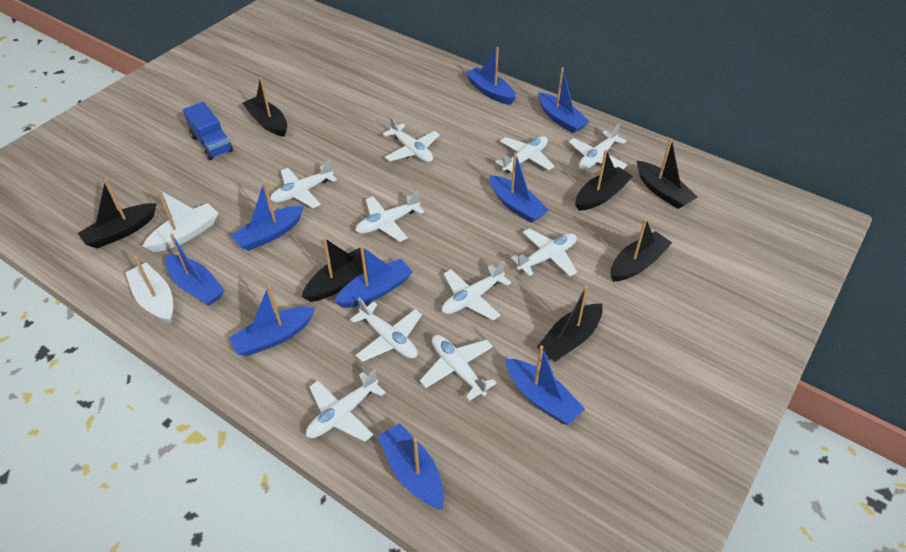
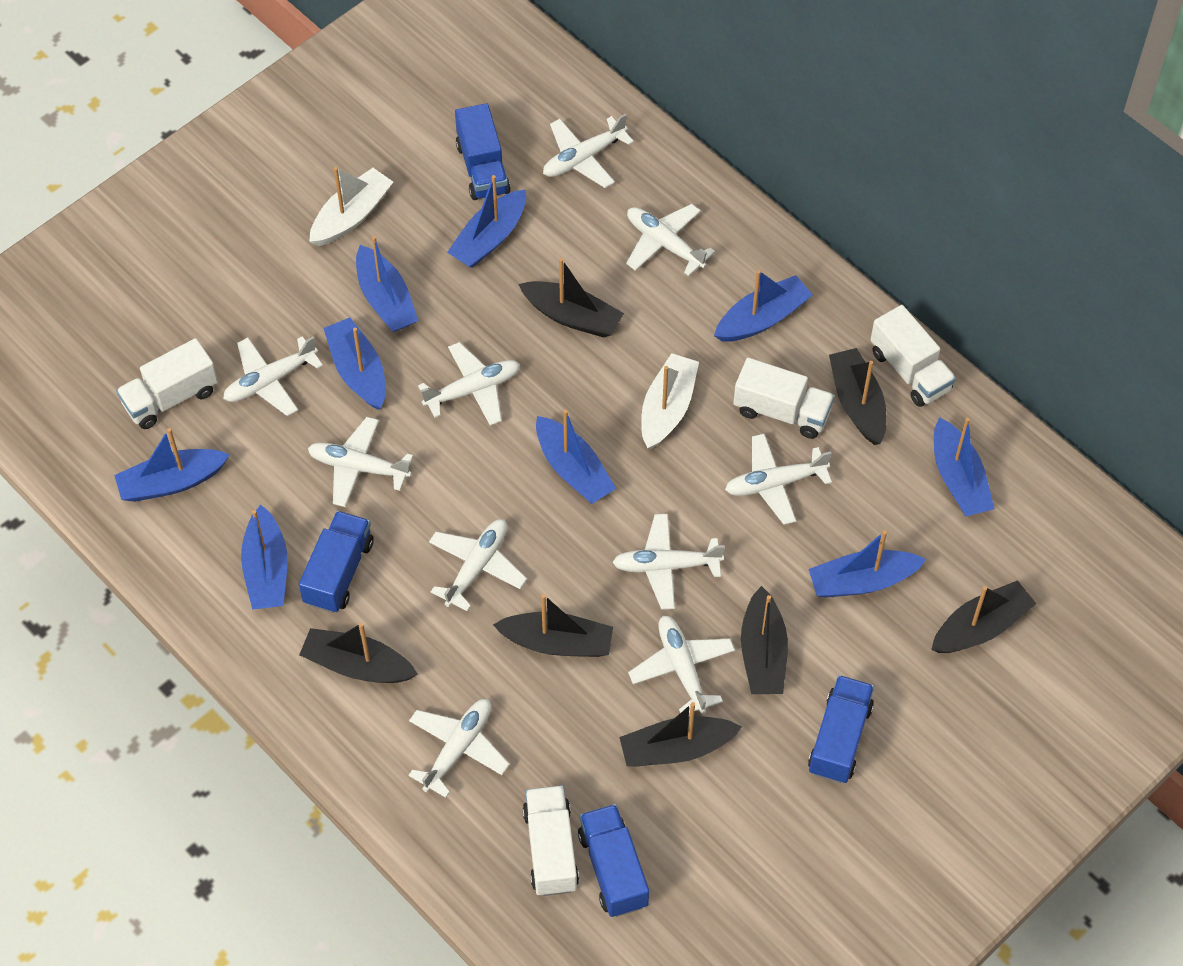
blue truck: [183,102,233,160] = 1 -> [299,511,373,613] [455,103,511,200] [578,804,649,917] [808,675,874,783] = 4
white truck: none = 0 -> [116,338,218,429] [523,785,579,896] [733,358,835,439] [871,305,956,407] = 4

